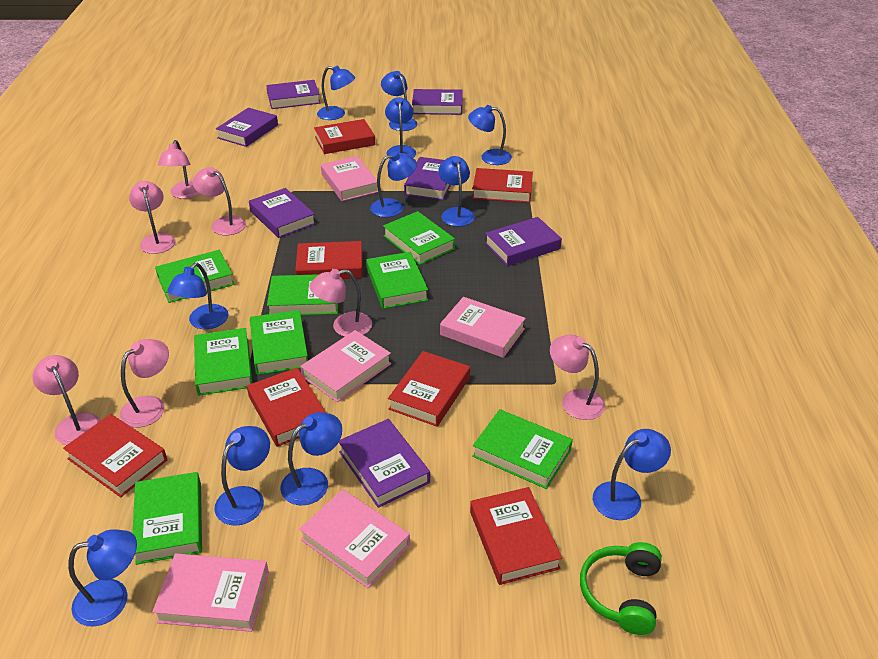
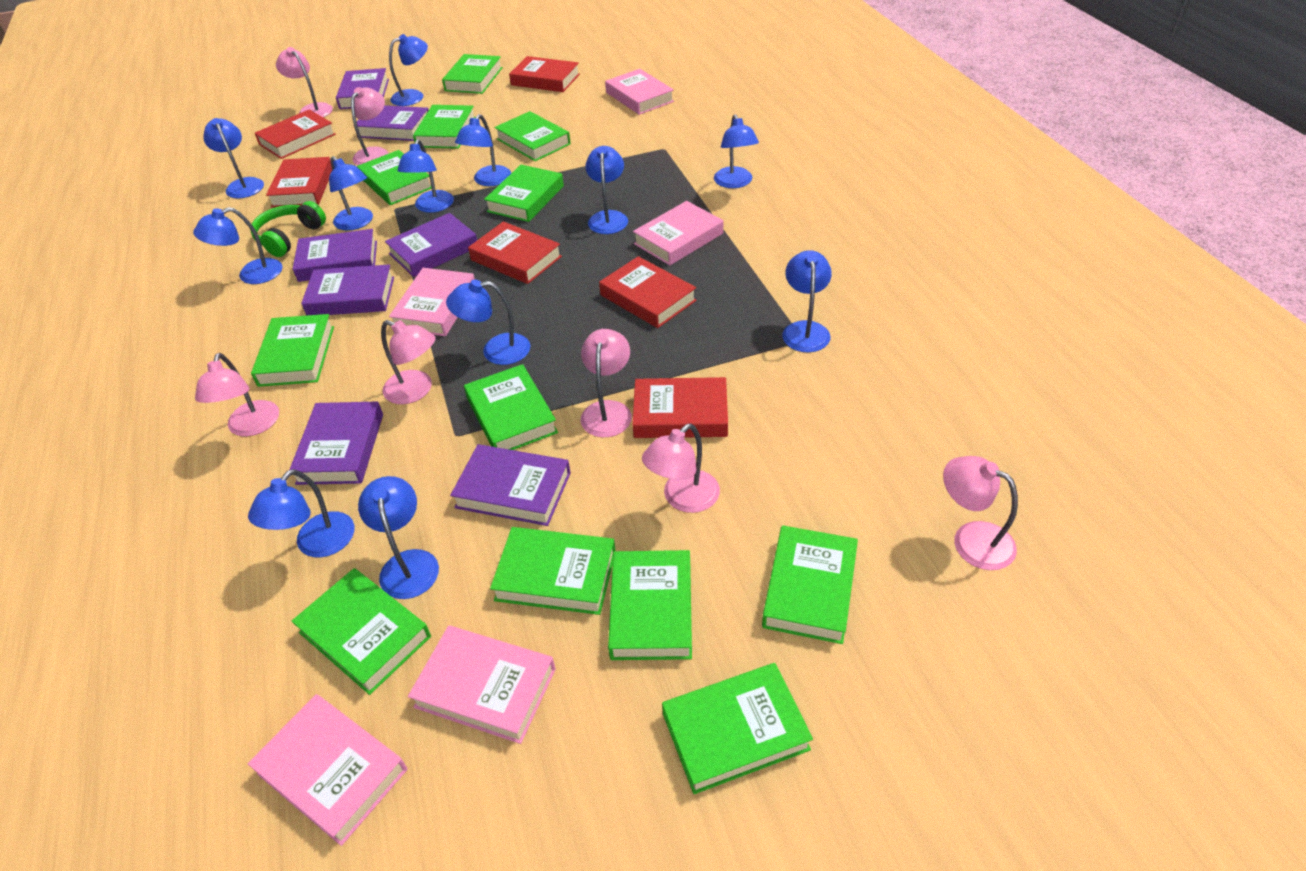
blue lamp: [68,529,137,626] [167,263,229,329] [214,426,270,526] [280,412,342,505] [317,66,355,120] [370,152,417,217] [381,71,417,131] [385,97,416,158] [438,156,475,227] [468,105,512,165] [593,429,671,520] = 11 -> [193,207,282,284] [203,118,264,198] [248,469,354,557] [329,156,373,230] [358,476,439,599] [389,34,428,106] [397,139,454,213] [446,279,530,365] [455,114,511,186] [585,146,628,234] [714,114,759,188] [782,250,832,353] = 12
green book: [132,472,202,565] [155,250,234,303] [194,328,252,396] [250,310,308,375] [267,274,338,315] [366,252,428,309] [383,211,455,265] [472,409,573,489] = 8 -> [251,314,334,387] [292,568,431,695] [357,150,432,205] [413,105,476,149] [442,54,503,94] [464,364,558,450] [484,165,564,222] [490,527,616,615] [494,111,571,161] [608,550,692,660] [662,663,813,794] [762,525,858,644] = 12
red book: [63,414,167,497] [247,368,326,447] [295,241,363,279] [314,119,375,154] [388,351,470,427] [470,487,562,585] [472,168,533,203] = 7 -> [255,110,336,159] [266,157,332,208] [468,221,562,284] [509,56,580,92] [599,256,696,328] [632,377,728,438] = 6

